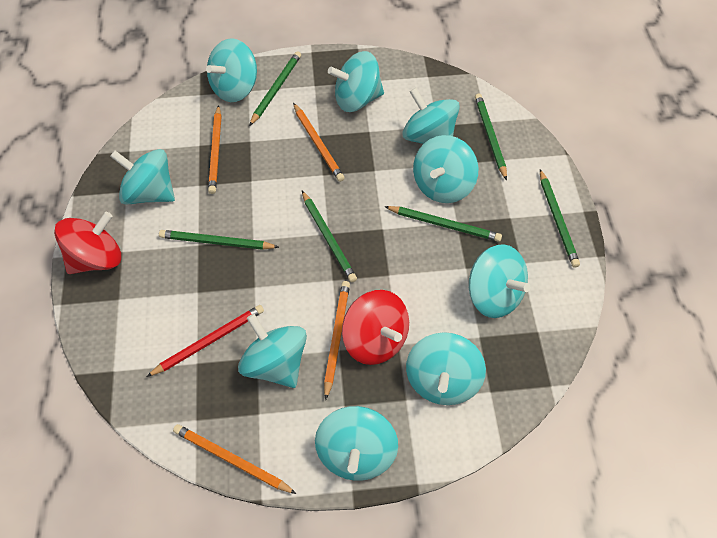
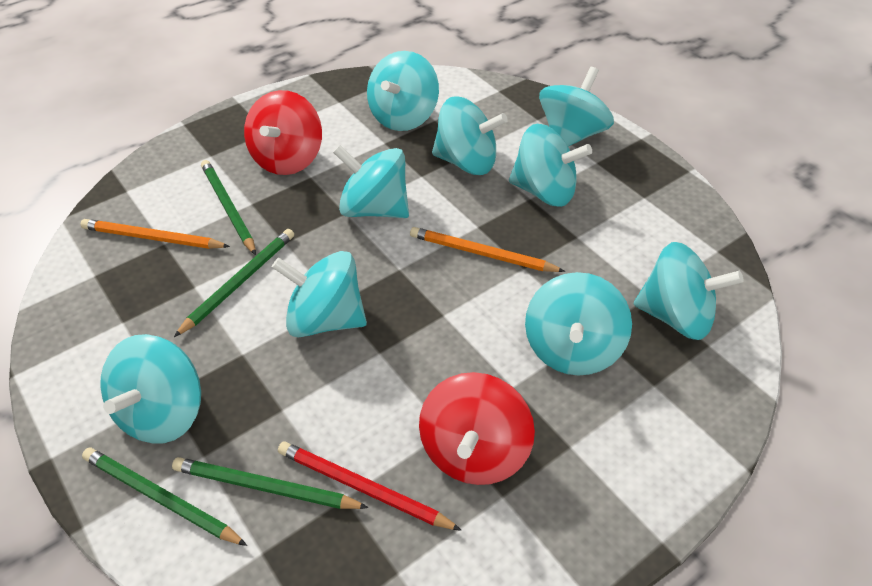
green pencil: [159,230,279,250] [249,51,301,126] [302,191,357,282] [384,206,502,242] [475,94,507,180] [540,169,580,268] = 6 -> [82,447,247,546] [172,457,369,509] [174,229,294,337] [201,160,256,255] = 4
orange pencil: [173,424,296,494] [208,105,221,194] [293,103,345,182] [324,281,350,400] = 4 -> [81,219,230,249] [410,227,565,272] = 2

